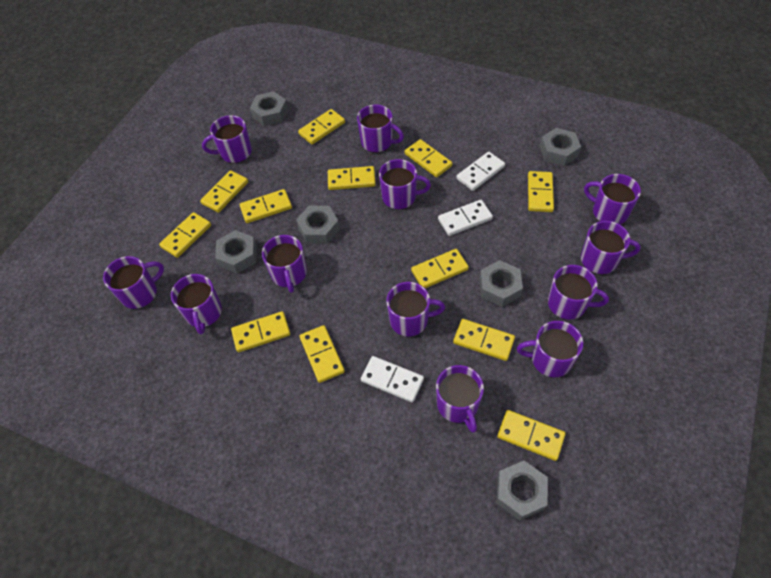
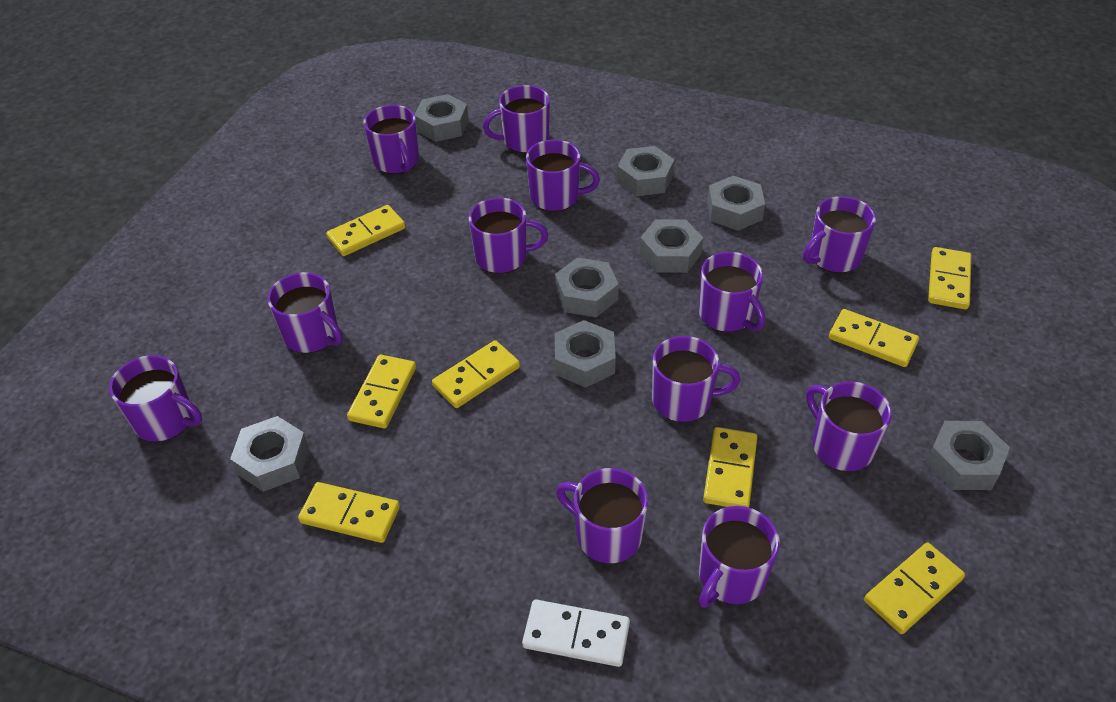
grey nut: [215,230,257,274] [250,91,288,126] [296,206,340,244] [479,260,523,307] [496,461,548,521] [540,128,581,166] = 6 -> [230,416,309,492] [415,94,469,142] [555,258,619,317] [555,320,616,388] [617,146,675,196] [639,219,703,273] [707,176,765,231] [926,421,1010,490] = 8
white domino: [361,356,424,402] [438,200,493,236] [456,152,505,191] = 3 -> [522,599,630,667] = 1
yellow domino: [159,212,211,258] [200,170,248,213] [231,311,290,352] [239,189,292,223] [298,109,345,144] [299,325,345,383] [328,166,376,190] [405,139,452,177] [411,249,469,288] [453,319,515,361] [497,410,566,461] [528,171,554,212] = 12 -> [298,482,400,543] [326,205,405,256] [347,354,416,429] [432,340,520,408] [703,427,757,507] [829,309,919,367] [864,543,965,634] [928,247,971,310] = 8

